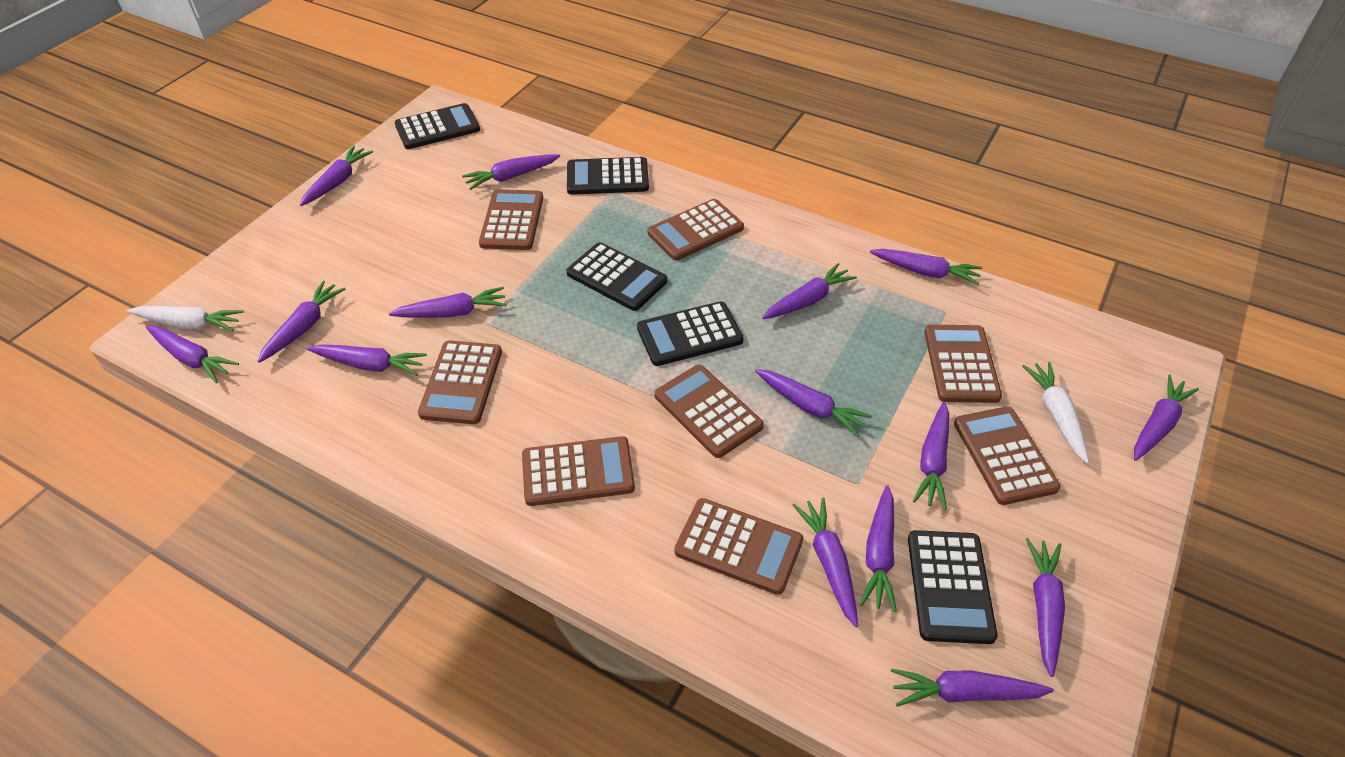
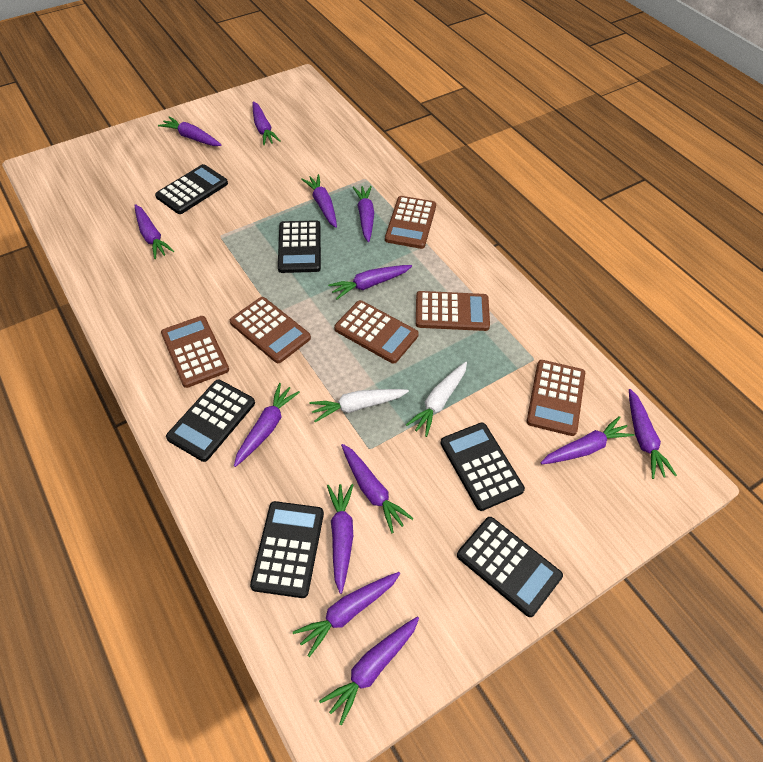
black calculator: [395,103,480,149] [566,242,667,311] [567,157,649,195] [637,301,744,366] [908,530,998,644] = 5 -> [155,164,228,214] [166,380,255,462] [250,501,324,598] [278,220,321,273] [440,423,525,511] [457,517,563,617] = 6
brown calculator: [418,340,502,424] [479,189,543,250] [522,436,635,506] [648,199,744,261] [655,365,764,458] [674,498,803,595] [924,325,1002,403] [954,406,1060,505] = 8 -> [161,316,229,388] [230,297,311,363] [334,300,419,364] [385,196,436,249] [416,291,490,331] [527,360,585,436] = 6
purple carrot: [146,326,239,383] [258,281,345,363] [300,145,373,206] [307,344,427,376] [389,287,507,318] [462,154,560,190] [755,369,872,437] [762,263,857,319] [793,498,858,627] [860,485,897,612] [870,249,982,285] [891,668,1054,707] [913,402,949,510] [1026,538,1065,677] [1134,374,1199,461] = 15 -> [134,204,174,259] [158,117,222,146] [234,383,300,467] [252,101,281,145] [293,572,400,657] [301,174,337,228] [319,616,419,725] [327,484,354,594] [328,265,412,300] [341,444,414,533] [353,186,374,242] [541,416,634,465] [629,389,677,479] = 13

